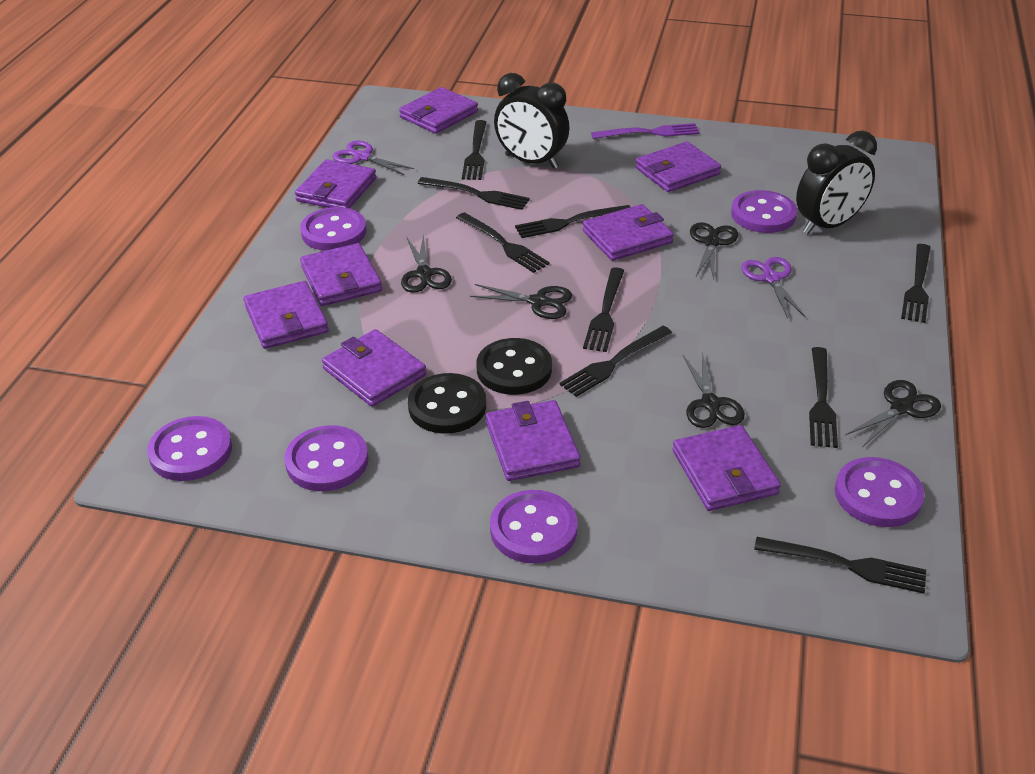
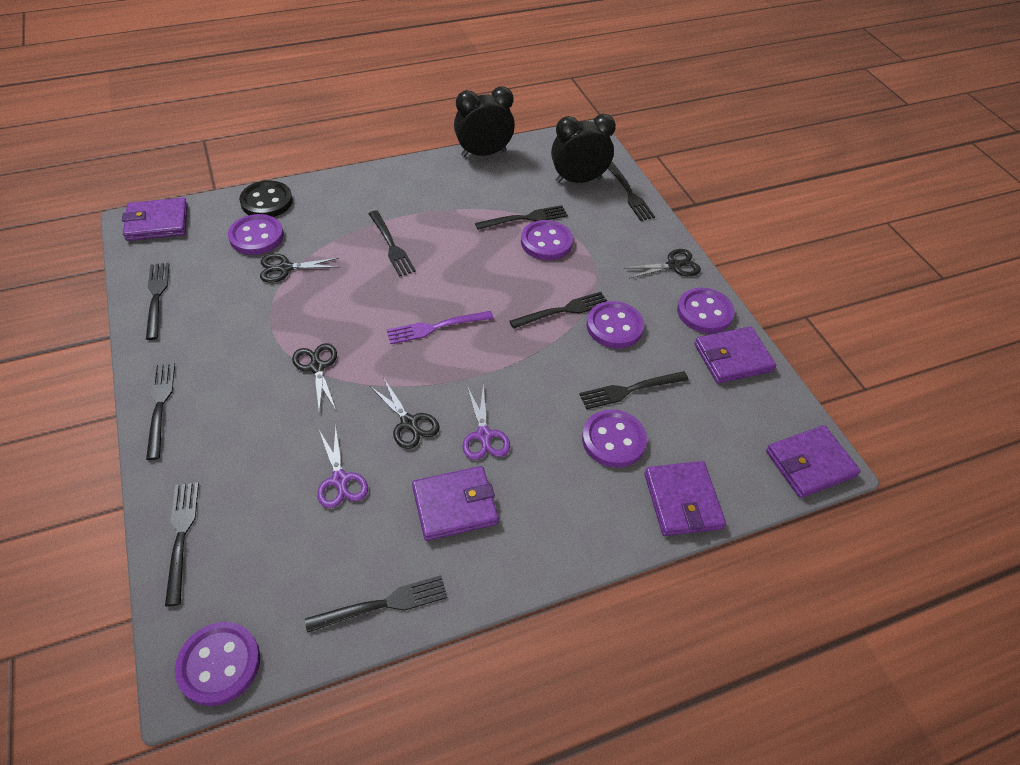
black button: [408,373,486,434] [476,338,552,395] = 2 -> [239,180,293,217] = 1
black scissors: [401,234,452,293] [470,284,572,319] [683,352,745,428] [690,222,738,280] [845,380,941,448] = 5 -> [260,254,339,283] [292,343,337,412] [370,379,440,449] [625,249,701,279] = 4
purple wallet: [243,281,329,349] [295,159,376,208] [300,243,382,306] [322,329,426,407] [399,87,478,134] [486,400,581,481] [583,204,674,261] [635,141,721,192] [673,425,781,511] = 9 -> [122,198,188,241] [412,466,499,541] [644,461,726,536] [695,326,776,383] [766,425,861,498] = 5

